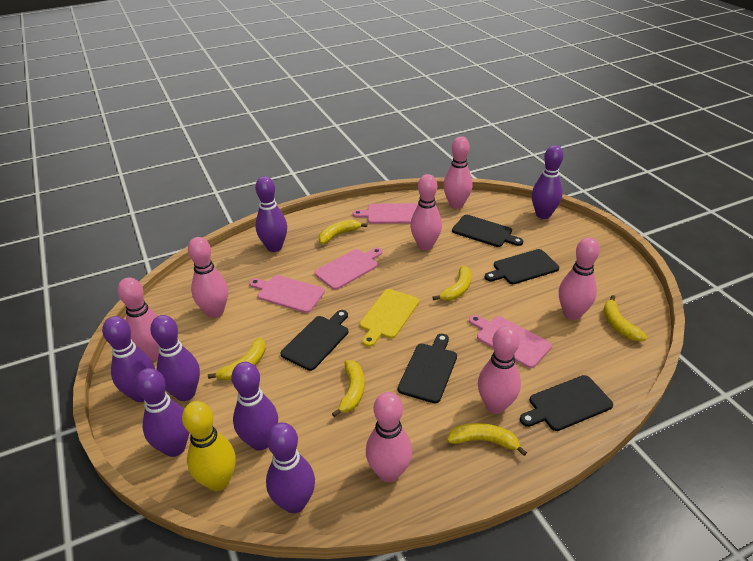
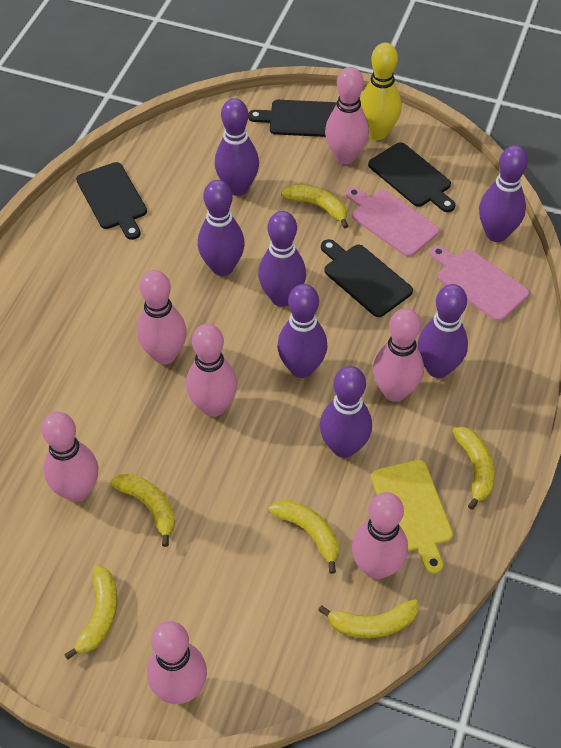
black cutting board: [280,310,348,371] [398,334,457,403] [452,215,523,247] [485,249,559,284] [520,375,613,431] = 5 -> [76,162,147,240] [248,100,337,137] [321,239,413,317] [368,142,455,212] = 4
pink cutting board: [249,275,325,313] [314,248,382,290] [353,203,418,224] [469,315,552,368] = 4 -> [346,187,439,257] [430,246,529,321] = 2

